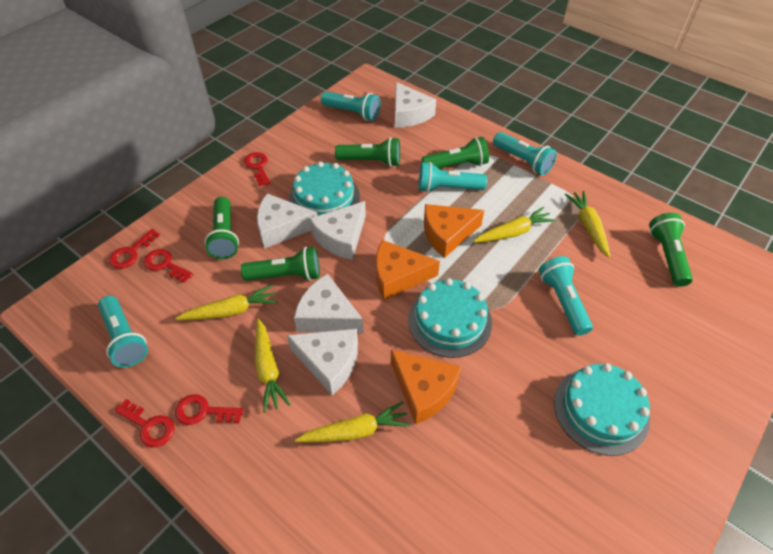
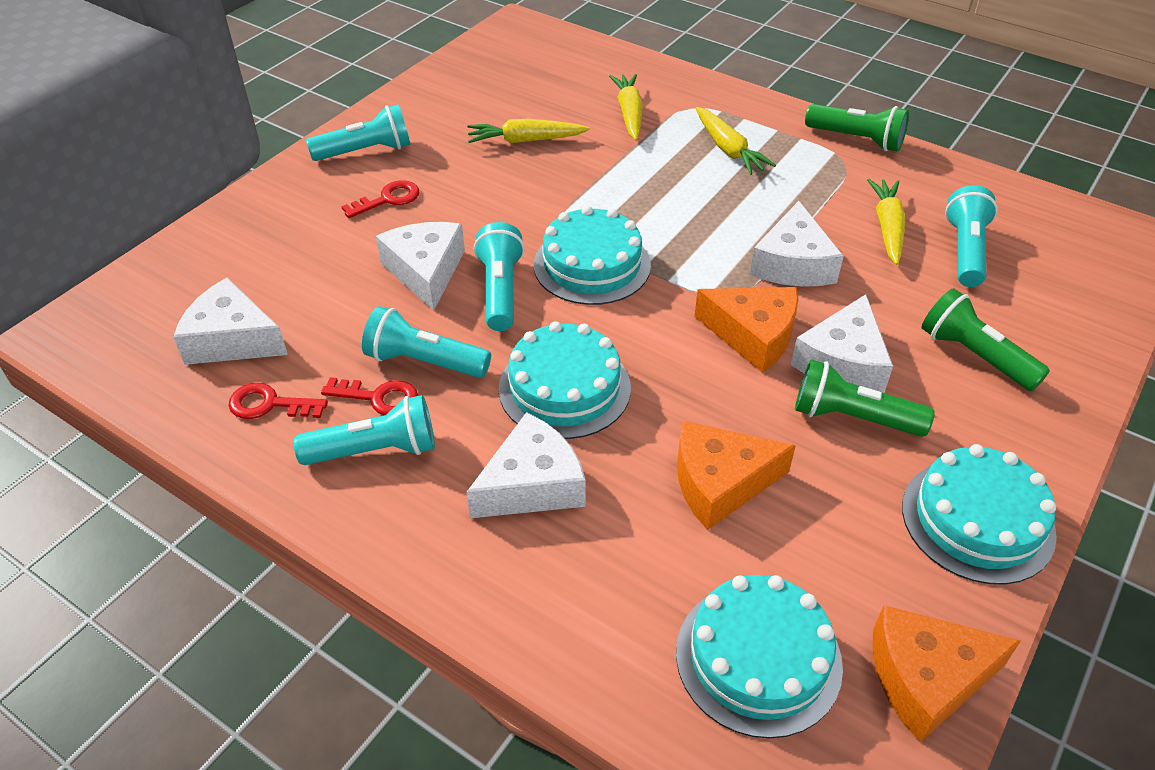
green flashlight: [204,197,239,259] [241,247,320,281] [335,137,400,167] [422,137,489,168] [649,213,693,287] = 5 -> [795,359,935,437] [805,104,909,151] [922,288,1050,391] = 3
red key: [109,229,160,269] [115,399,175,448] [144,249,194,283] [175,394,244,425] [244,152,270,186] = 5 -> [228,383,328,419] [321,377,418,415] [341,180,419,218] = 3
turquoise cake: [289,161,360,216] [408,278,492,358] [554,363,650,456] = 3 -> [499,321,631,439] [534,206,651,305] [676,575,843,739] [902,444,1057,585] = 4
yellow carrot: [176,284,278,320] [255,319,290,413] [295,401,410,442] [473,207,556,243] [565,191,610,258] = 5 -> [468,119,590,143] [609,74,643,140] [696,107,776,175] [867,179,905,265] = 4

